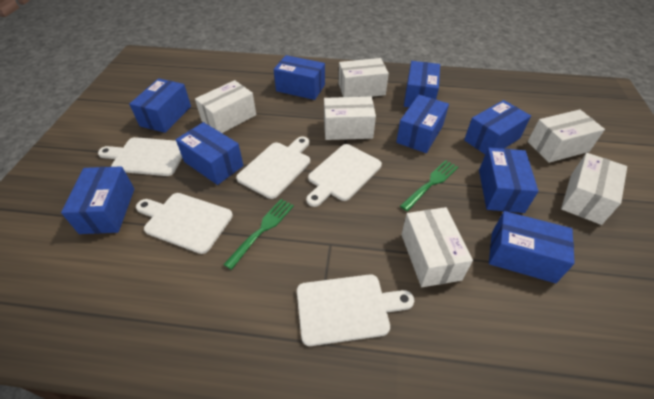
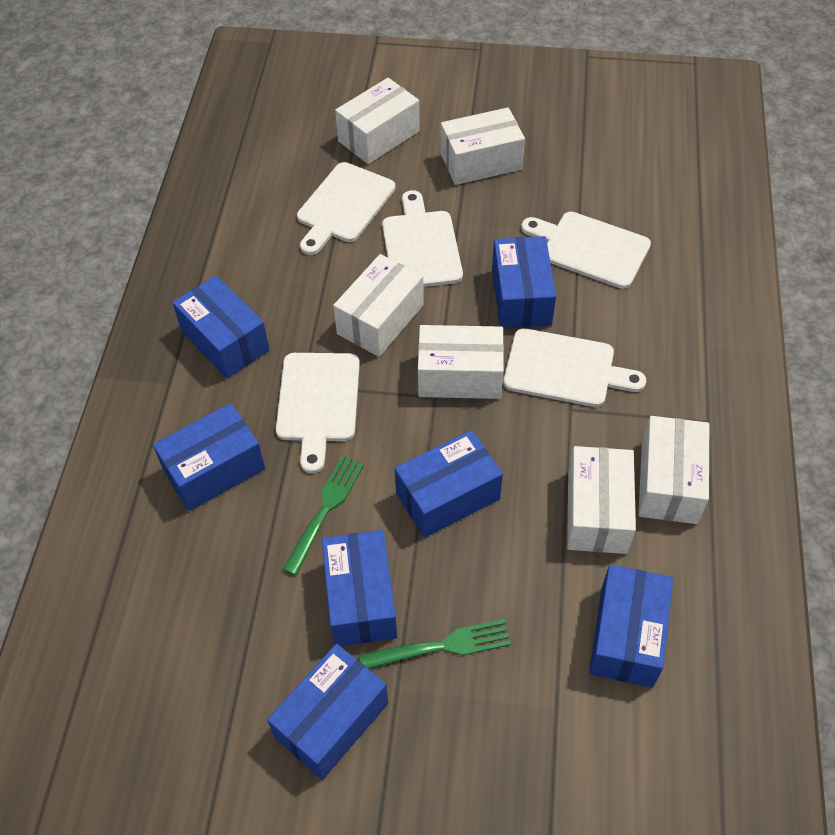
blue box: [61,166,134,234] [129,78,191,133] [176,122,244,185] [274,55,325,100] [396,95,449,153] [404,61,440,107] [464,100,531,154] [479,148,538,213] [489,211,575,283] = 9 -> [153,403,265,511] [172,275,270,378] [267,644,388,780] [322,530,397,646] [395,430,503,538] [492,236,556,329] [589,565,673,688] = 7

